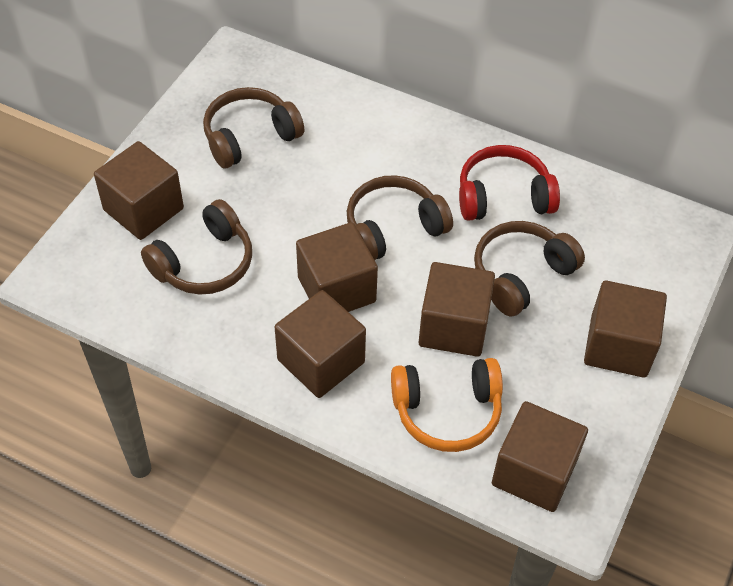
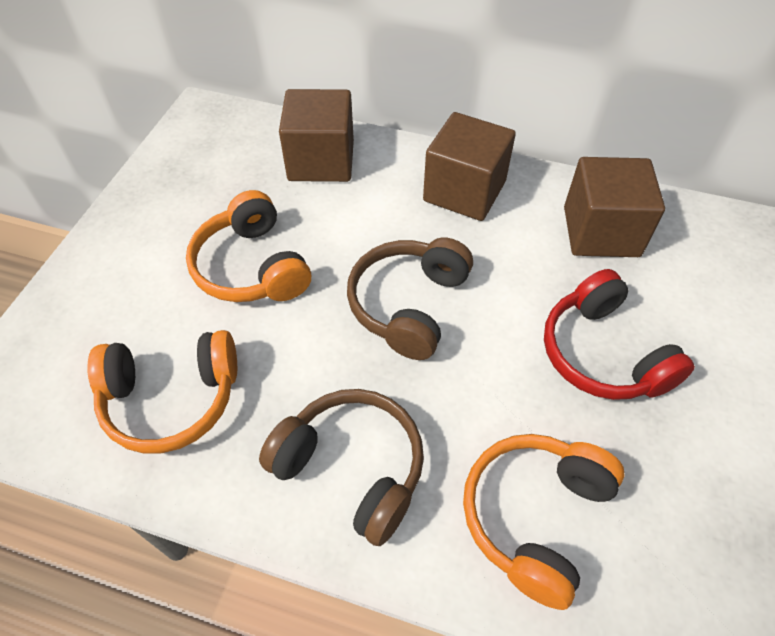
brown cube: [94,141,184,240] [275,290,366,398] [296,222,378,312] [419,262,495,357] [492,401,588,512] [584,280,667,378] = 6 -> [279,89,354,182] [423,112,516,221] [564,157,665,257] = 3
brown headphones: [141,199,252,295] [203,87,304,168] [347,175,453,260] [474,221,585,317] = 4 -> [259,389,424,546] [347,238,473,360] = 2
orange headphones: [391,358,503,452] = 1 -> [87,330,237,454] [186,190,311,302] [463,434,625,610] = 3

